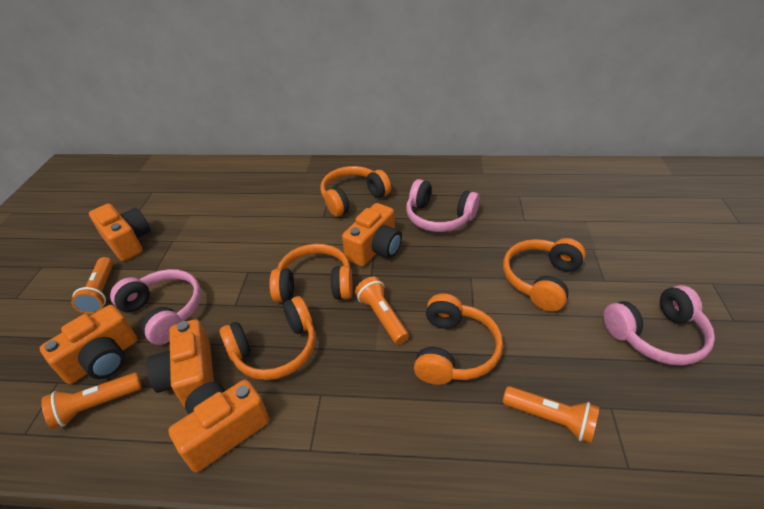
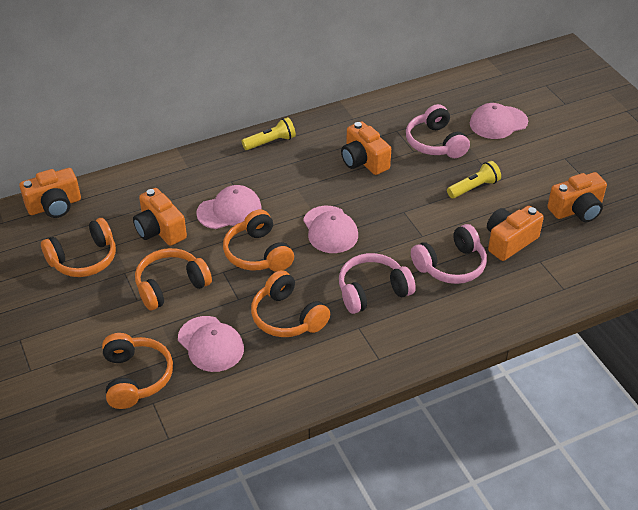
orange flashlight: [41,373,142,429] [71,257,113,314] [355,277,409,344] [503,386,599,443] = 4 -> none = 0
pink cap: none = 0 -> [178,316,244,372] [196,185,262,229] [303,206,358,253] [470,103,528,139] = 4
yellow flashlight: none = 0 -> [242,117,296,150] [447,161,501,198] = 2

